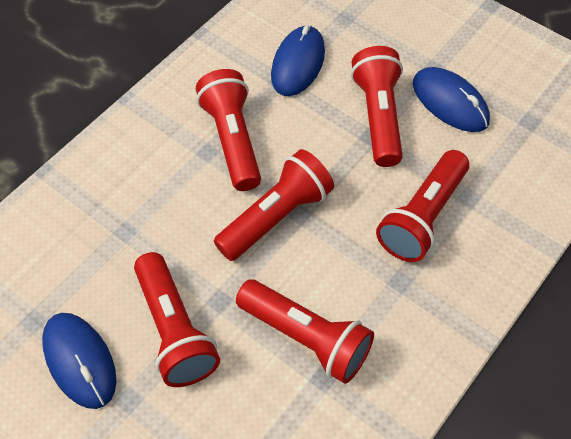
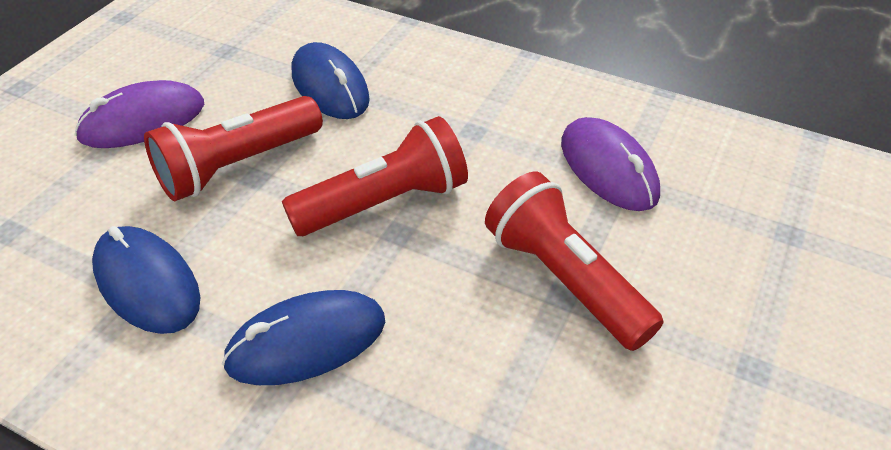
purple mouse: none = 0 -> [75,80,204,148] [561,117,660,211] = 2
red flashlight: [134,252,220,387] [196,69,261,191] [214,149,334,261] [236,280,374,384] [351,46,403,167] [376,150,469,262] = 6 -> [144,96,323,201] [282,116,468,236] [485,172,664,351] = 3

